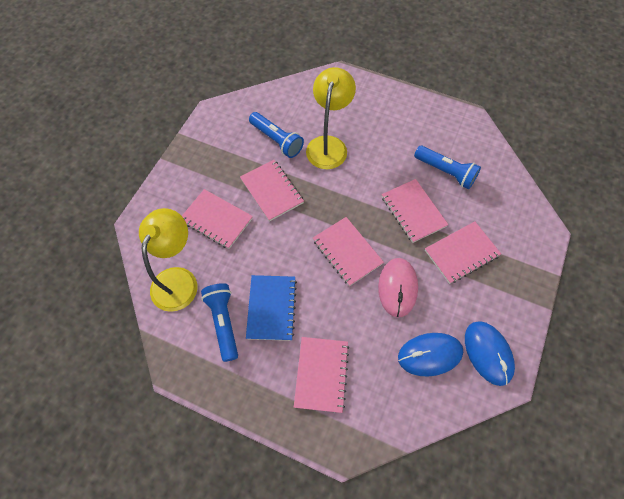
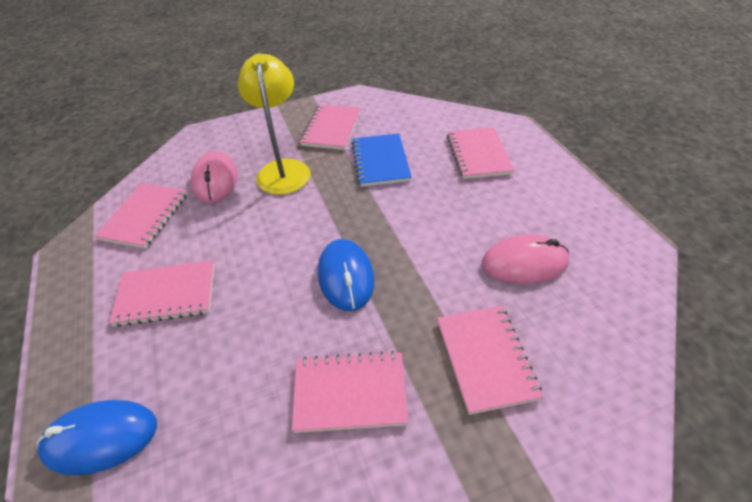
blue flashlight: [201,283,238,362] [249,112,304,158] [414,146,481,189] = 3 -> none = 0
pink mouse: [378,258,418,318] = 1 -> [191,151,238,203] [482,234,570,284] = 2
yellow lamp: [139,208,197,312] [306,67,356,169] = 2 -> [238,54,311,195] = 1

